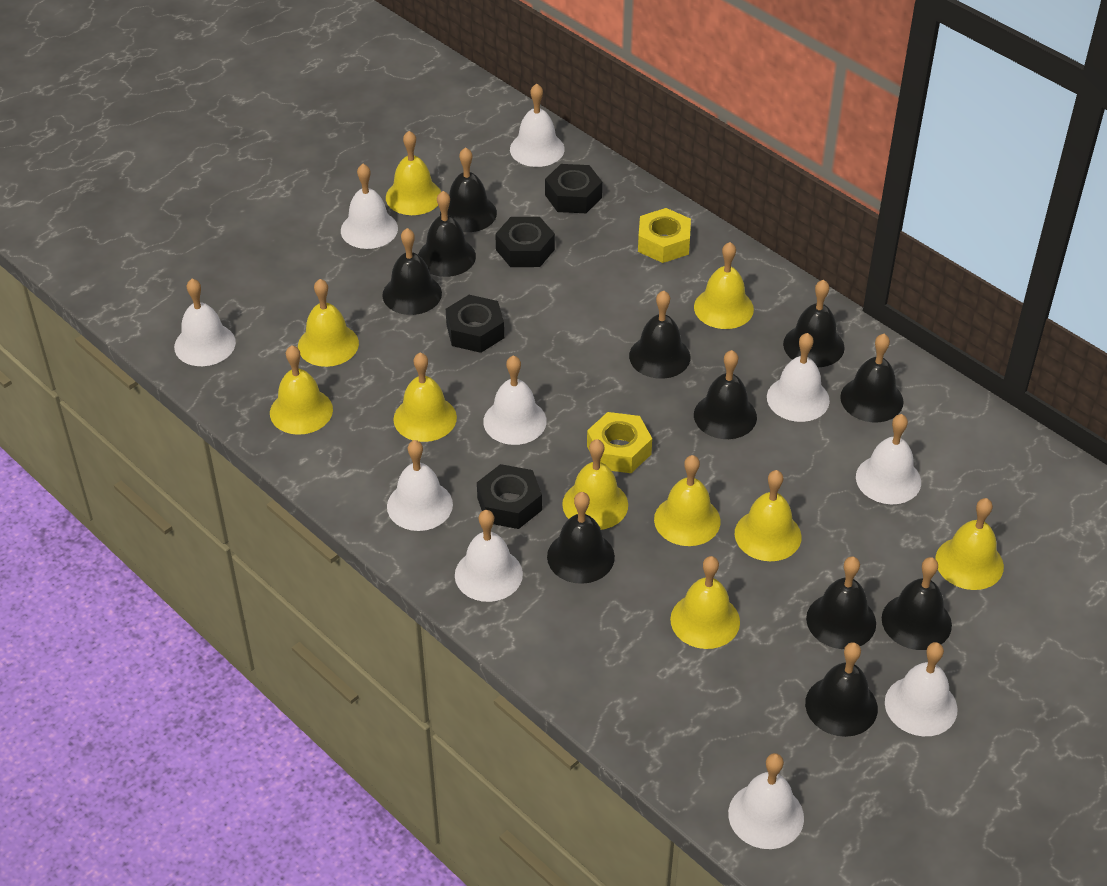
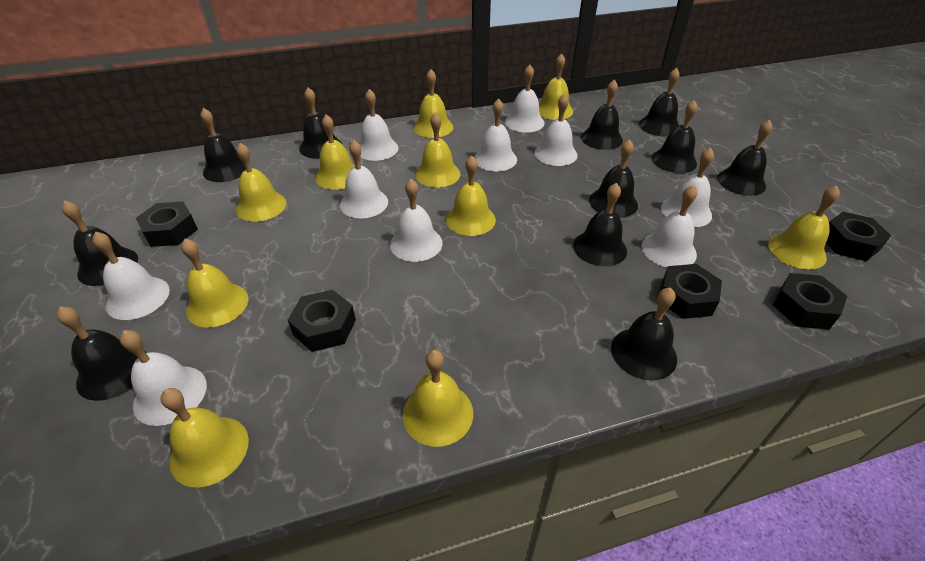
black nut: [446,295,504,353] [477,464,542,529] [495,217,555,267] [545,164,602,213] = 4 -> [136,201,198,247] [288,290,356,352] [660,264,722,319] [773,273,847,330] [826,212,891,261] = 5
yellow nut: [587,412,652,473] [638,208,691,263] = 2 -> none = 0

